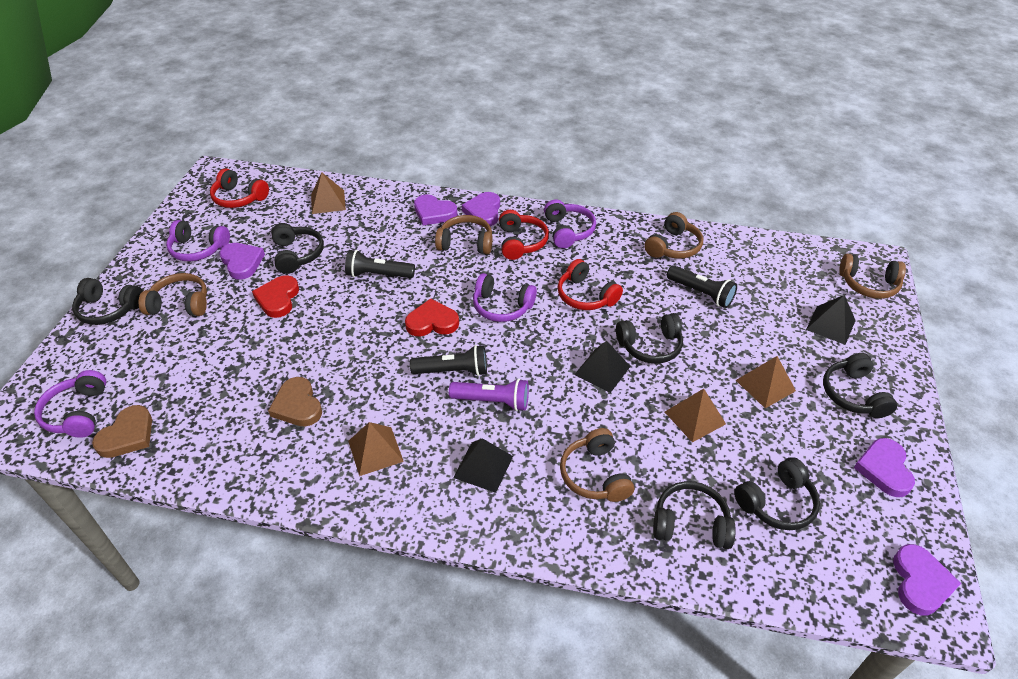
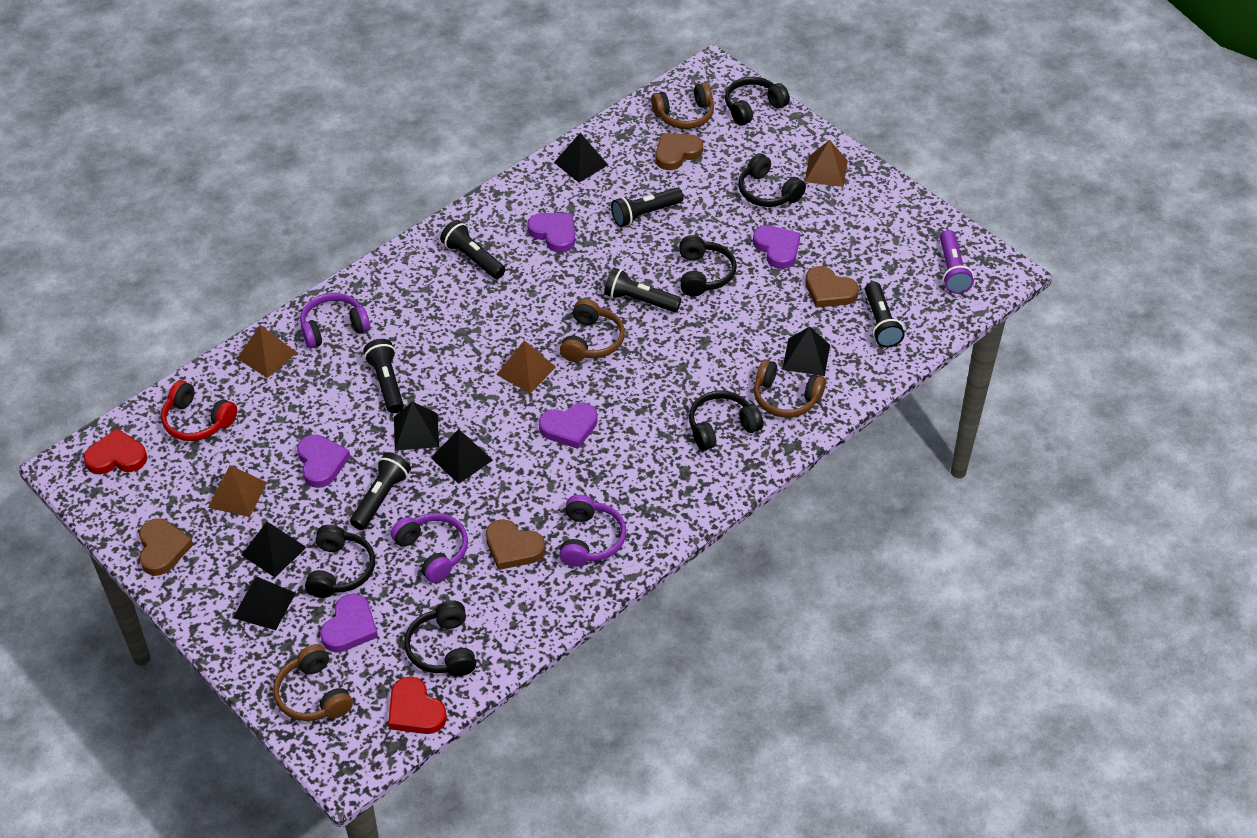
black flashlight: [345,250,415,278] [410,345,487,376] [667,265,737,308] = 3 -> [350,452,411,530] [363,339,404,413] [440,220,506,279] [604,268,682,312] [611,188,684,227] [865,282,905,348] = 6
black pyramid: [453,438,513,493] [574,341,631,393] [806,295,856,345] = 3 -> [233,577,296,630] [241,522,307,578] [394,402,439,451] [431,429,493,484] [554,133,608,182] [782,327,830,376] = 6
brown headphones: [138,273,207,316] [435,215,492,254] [560,428,634,502] [644,212,703,259] [839,254,906,299] = 5 -> [274,644,353,721] [560,299,625,362] [651,83,714,129] [754,359,826,418] = 4
brown heart: [92,405,152,458] [268,377,322,427] = 2 -> [139,518,193,575] [486,519,545,570] [656,133,703,170] [805,266,859,308] = 4
purple headphones: [34,370,106,438] [166,220,230,261] [473,273,537,322] [544,199,596,248] = 4 -> [300,293,370,348] [391,513,468,583] [559,495,626,567] = 3
red headphones: [210,168,269,208] [499,210,549,260] [558,259,623,310] = 3 -> [161,380,237,441] = 1

